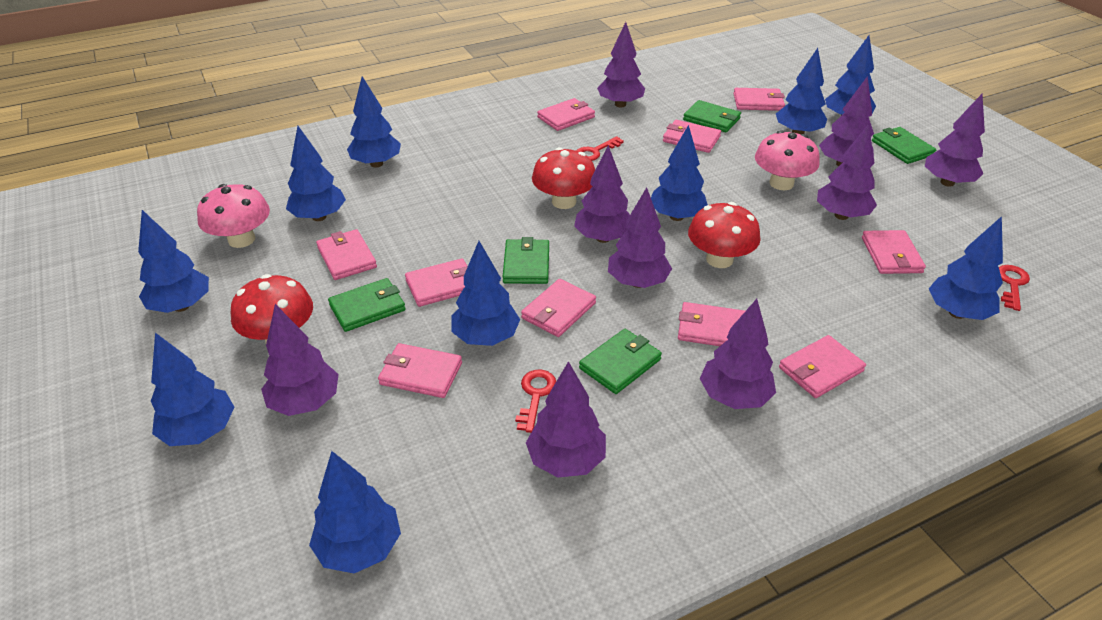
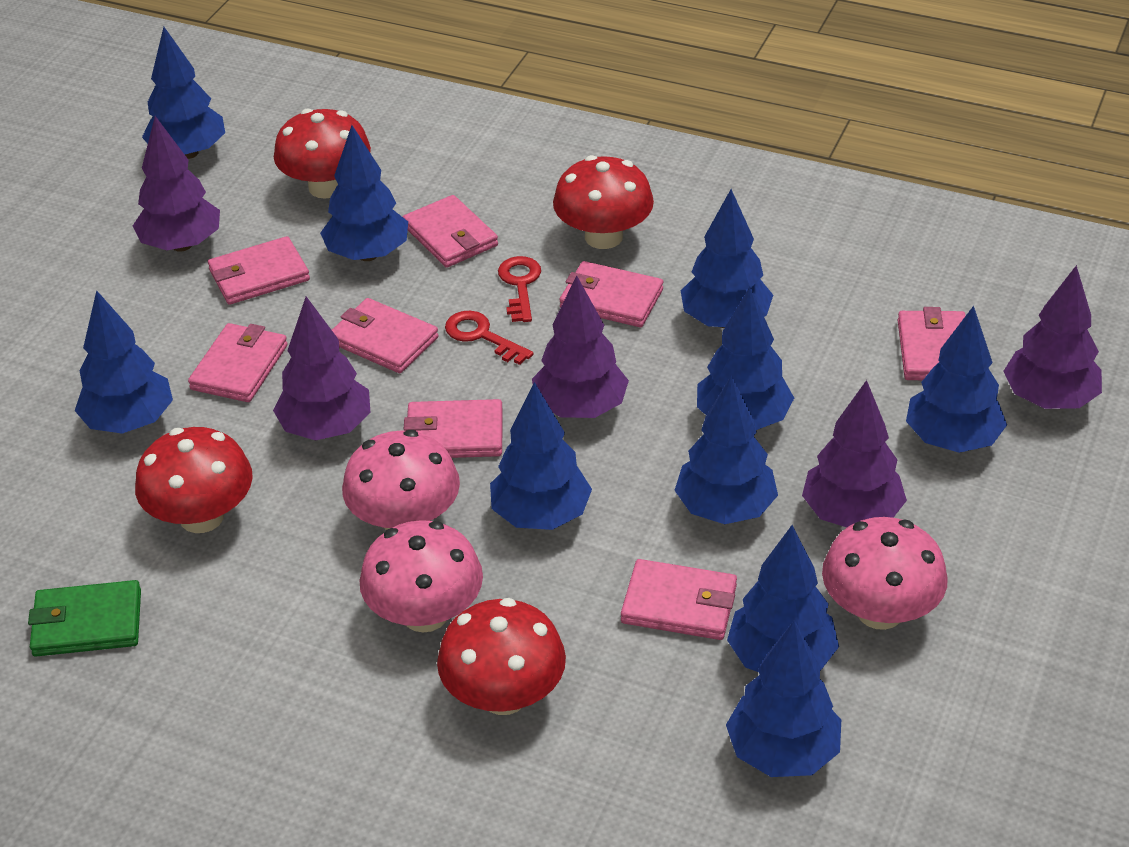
green wallet: [328,278,406,332] [503,237,549,284] [579,329,662,394] [683,100,741,133] [872,127,936,164] = 5 -> [28,580,141,657] = 1
pink mushroom: [197,184,270,248] [755,130,820,190] = 2 -> [342,430,460,530] [359,520,483,633] [822,517,948,630] = 3
pink wallet: [316,229,377,280] [378,343,462,398] [405,258,468,307] [521,279,596,337] [537,98,595,131] [663,120,721,153] [678,302,745,346] [733,88,785,111] [779,335,866,398] [862,230,926,274] = 10 -> [188,323,288,402] [208,236,310,305] [332,298,439,373] [403,195,498,268] [404,399,503,458] [559,261,663,327] [621,559,737,640] [898,307,966,380] = 8
purple tree: [261,304,339,416] [526,361,606,477] [574,145,630,243] [597,22,645,107] [608,187,672,288] [700,299,776,409] [817,124,877,220] [819,76,874,167] [925,94,985,187] = 9 -> [133,116,220,252] [273,296,371,441] [532,276,629,418] [802,380,907,527] [1003,265,1102,409] = 5
red key: [515,370,556,433] [576,136,624,161] [999,265,1030,311] = 3 -> [445,311,534,365] [498,256,541,322] = 2
red mushroom: [231,274,313,343] [532,147,595,209] [688,202,761,268] = 3 -> [135,427,253,533] [274,108,371,199] [437,598,566,715] [553,155,654,249] = 4

